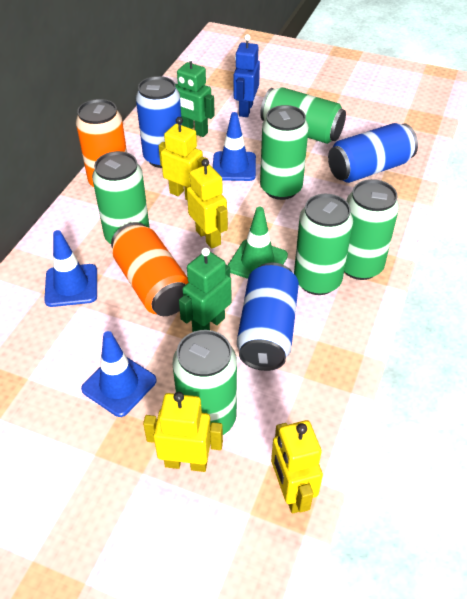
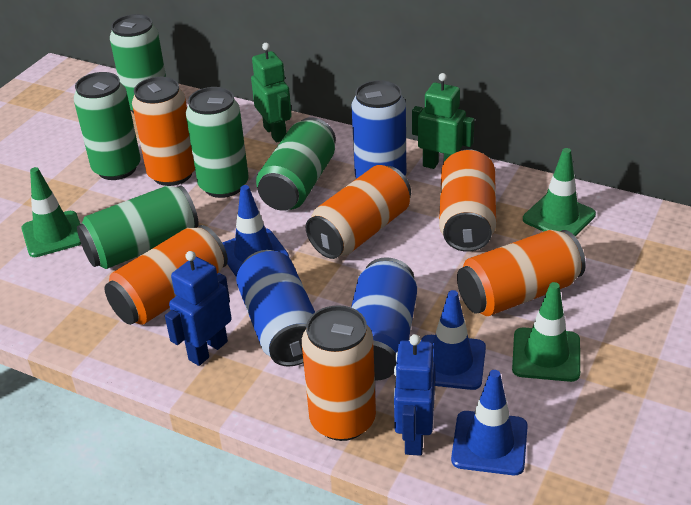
blue robot: [234,34,260,117] = 1 -> [165,251,232,366] [394,334,435,456] = 2
green can: [92,151,150,244] [173,330,237,435] [260,87,346,144] [260,105,309,200] [294,194,353,295] [344,179,399,280] = 6 -> [74,72,141,180] [77,185,199,269] [110,14,166,113] [186,87,249,198] [256,117,336,211] = 5
green traffic cone: [228,207,288,279] = 1 -> [22,167,81,257] [512,282,580,382] [523,148,596,237] = 3
orange can: [76,99,127,187] [111,222,189,316] = 2 -> [104,225,228,325] [132,77,195,186] [302,305,376,441] [306,165,411,259] [439,149,496,252] [457,230,586,316] = 6
yellow robot: [143,392,223,472] [159,117,208,200] [187,159,228,249] [271,420,323,514] = 4 -> none = 0

